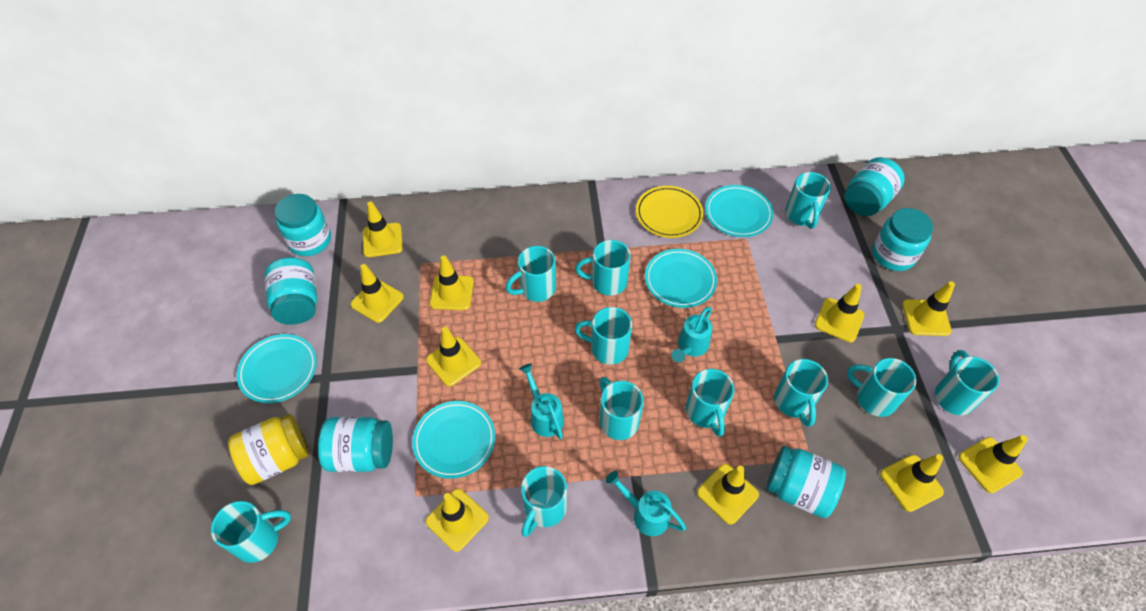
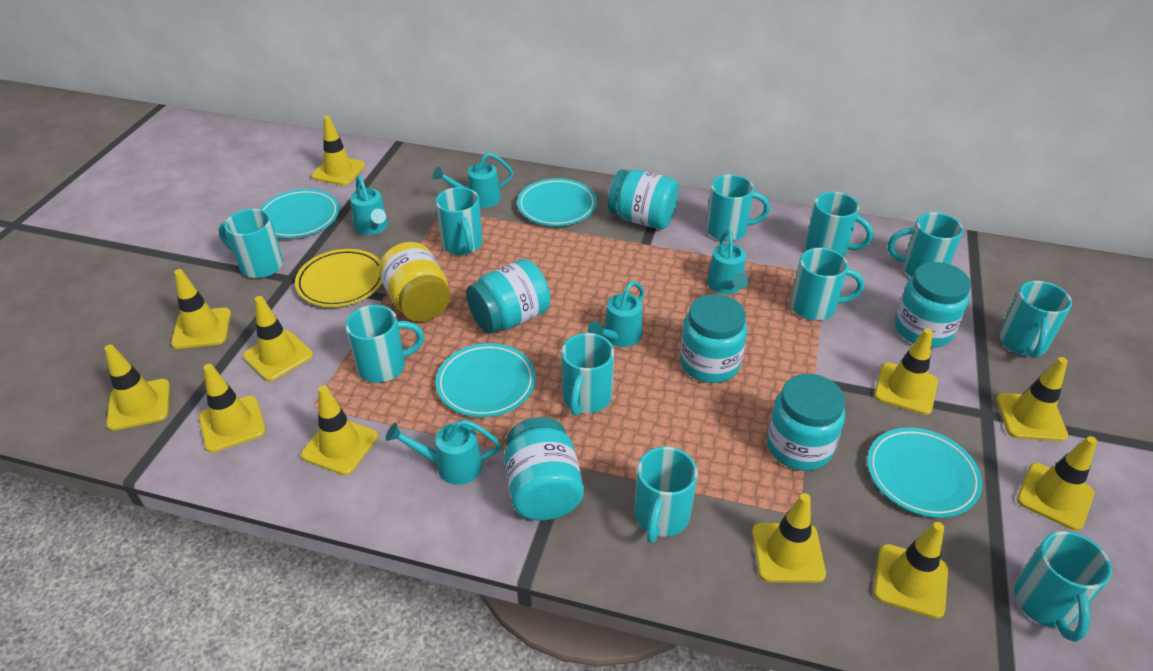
turquoise watering can: [519,363,564,439] [606,471,686,536] [672,307,712,363] = 3 -> [350,175,388,235] [386,420,501,485] [433,153,514,208] [588,281,644,347] [707,230,749,294] = 5
yellow traffic cone: [350,264,404,323] [363,201,403,257] [426,327,481,386] [426,489,489,552] [430,255,474,310] [697,464,759,525] [815,284,865,343] [880,454,944,512] [902,281,955,336] [958,435,1028,493] = 10 -> [104,344,170,431] [171,269,231,349] [199,364,266,453] [243,296,313,381] [301,385,378,475] [311,116,365,186] [752,493,826,583] [874,328,938,415] [874,522,948,619] [996,357,1068,441] [1017,436,1097,531] = 11

